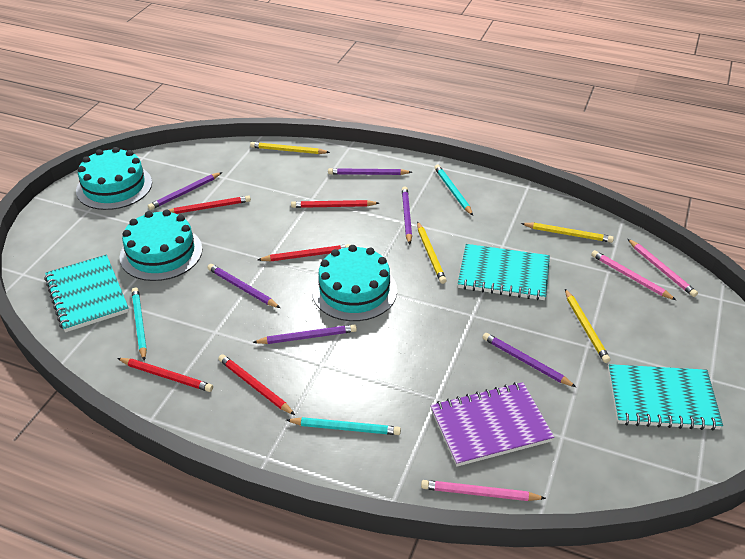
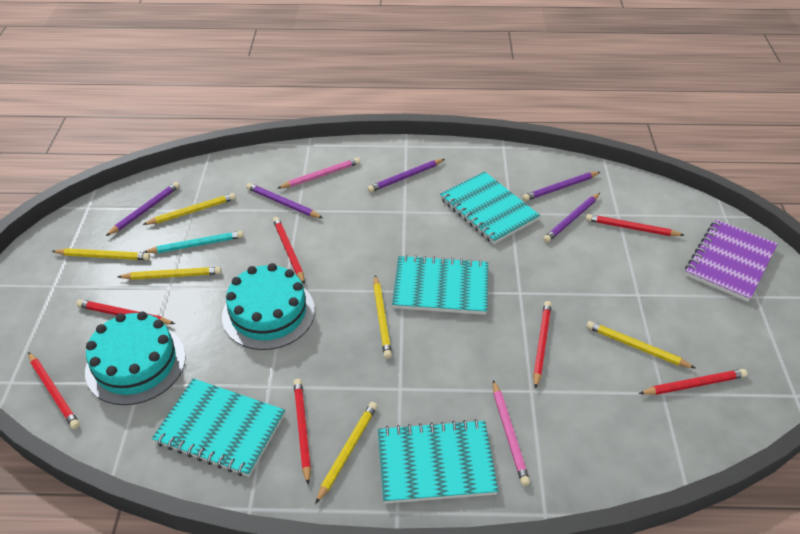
pink pencil: [421,480,546,501] [591,250,676,300] [628,239,698,297] = 3 -> [278,158,360,188] [493,380,530,486] = 2
purple pencil: [148,172,222,210] [207,264,280,308] [252,324,357,344] [328,168,412,175] [402,187,412,245] [482,333,576,387] = 6 -> [106,182,180,236] [246,183,322,218] [367,159,445,192] [523,172,600,201] [543,193,600,243] = 5
red pencil: [117,358,213,392] [169,195,251,214] [218,354,295,415] [257,244,350,261] [291,200,379,208] = 5 -> [28,352,80,429] [76,300,175,324] [273,217,305,285] [293,379,311,485] [533,301,552,389] [586,214,685,236] [639,369,747,395] = 7
turquoise cake: [76,147,152,210] [120,210,202,281] [312,245,397,321] = 3 -> [85,311,186,405] [222,263,315,350] = 2
turquoise notebook: [44,255,129,332] [458,244,550,300] [608,364,723,431] = 3 -> [152,378,285,477] [378,419,498,504] [392,255,488,315] [440,172,540,244] = 4
turquoise pencil: [132,288,147,361] [286,417,401,435] [434,165,473,216] = 3 -> [144,231,244,253] = 1
yellow pencil: [250,142,330,154] [417,221,447,284] [521,223,614,243] [565,289,610,363] = 4 -> [52,248,150,260] [118,267,221,280] [142,193,236,225] [315,402,377,504] [373,275,392,359] [586,321,695,368] = 6

